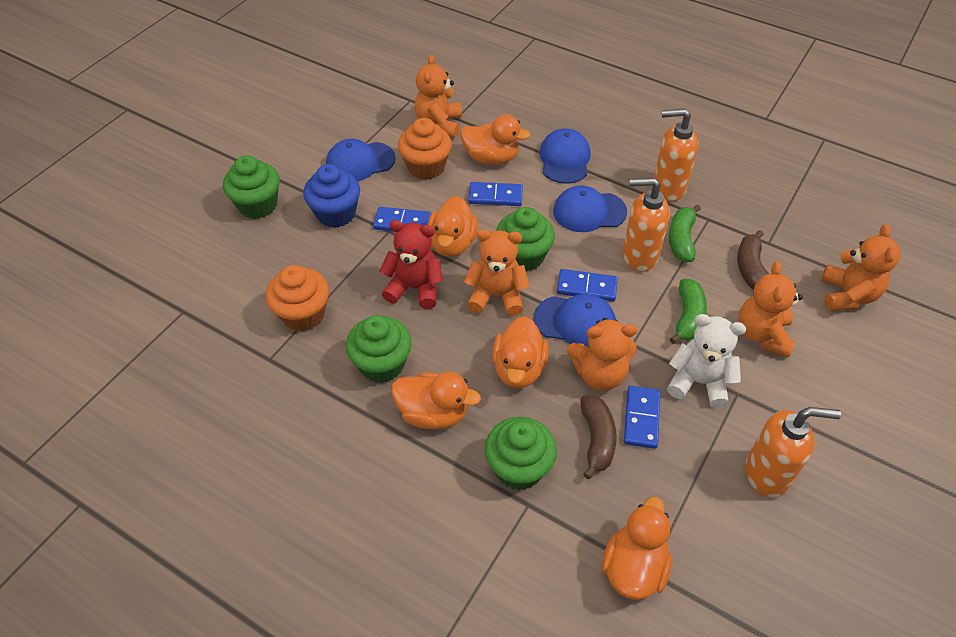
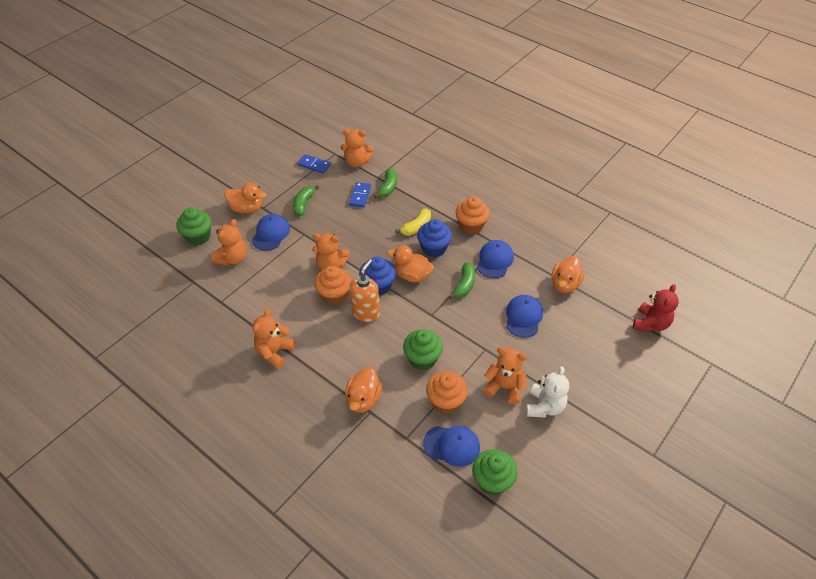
blue cupcake: [303,164,360,228] = 1 -> [359,257,396,295] [417,219,452,257] = 2
blue domino: [373,207,431,231] [468,182,523,206] [557,269,618,302] [624,386,661,449] = 4 -> [297,154,331,174] [349,182,371,207] = 2
brown banana: [581,395,617,479] [737,230,769,289] = 2 -> none = 0
green banana: [669,205,701,262] [670,279,707,344] = 2 -> [293,185,319,216] [373,168,397,198] [449,262,475,299] = 3
green cupcake: [223,155,280,219] [346,315,412,383] [485,417,557,490] [496,207,555,272] = 4 -> [176,207,212,245] [403,329,443,370] [472,449,518,496] = 3
orange cupcake: [266,265,329,331] [398,118,452,180] = 2 -> [314,266,351,305] [426,371,468,414] [456,196,490,234] = 3
orange duck: [391,372,481,429] [428,196,478,257] [460,114,531,165] [492,316,549,388] [602,496,672,600] = 5 -> [224,183,266,213] [345,367,382,413] [387,245,434,282] [552,256,585,293] = 4
orange soap dispenser: [623,178,670,272] [654,109,698,201] [745,407,841,498] = 3 -> [349,259,380,322] = 1
yellow banana: none = 0 -> [395,208,431,236] = 1

